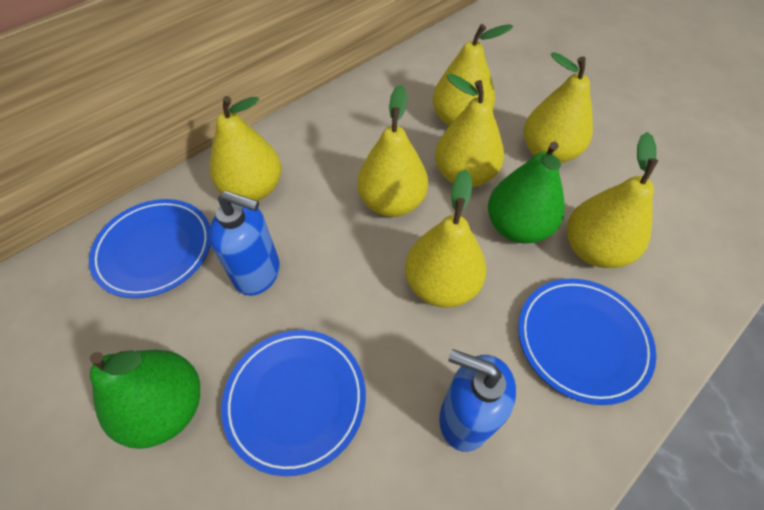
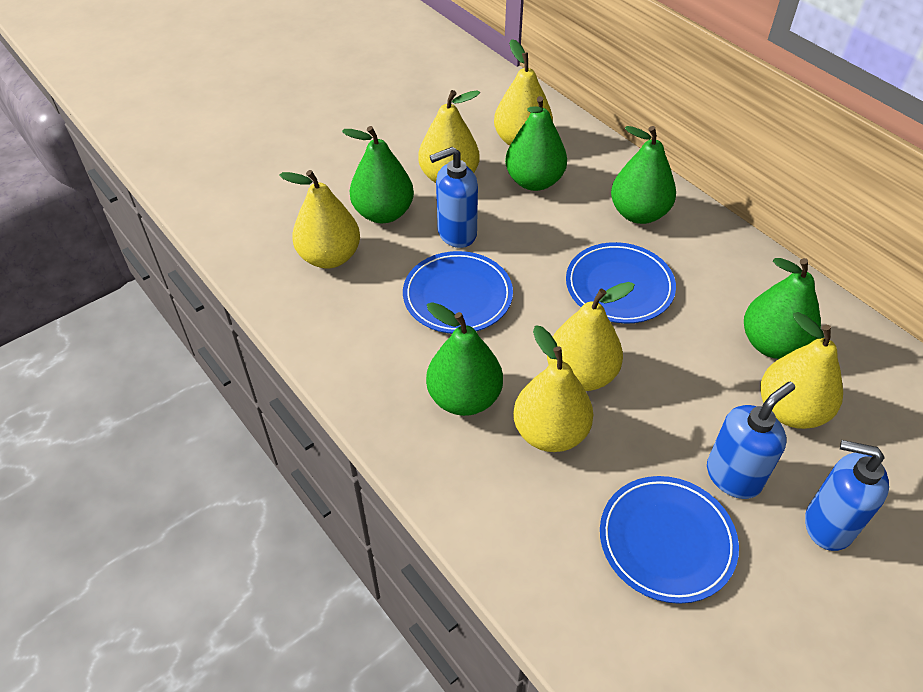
blue soap dispenser: [209,191,280,296] [439,349,516,452] = 2 -> [430,147,478,248] [707,382,795,499] [805,440,889,551] = 3
green pear: [90,349,200,449] [488,142,565,244] = 2 -> [342,126,414,223] [426,302,503,416] [505,96,567,191] [611,126,676,224] [744,258,821,359] = 5
yellow pear: [210,96,282,201] [357,85,428,217] [405,169,487,308] [433,24,513,126] [435,74,504,187] [524,52,593,163] [567,132,658,268] = 7 -> [279,170,360,269] [418,90,480,183] [494,39,553,146] [513,325,593,452] [547,282,635,391] [760,312,843,429] = 6

